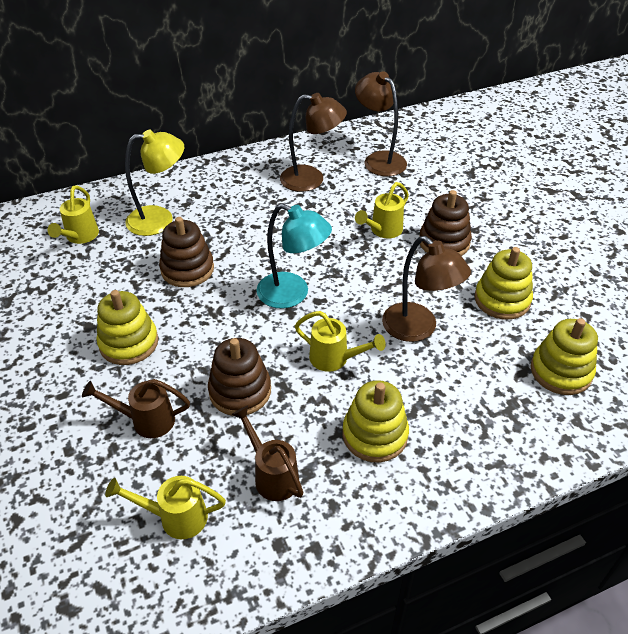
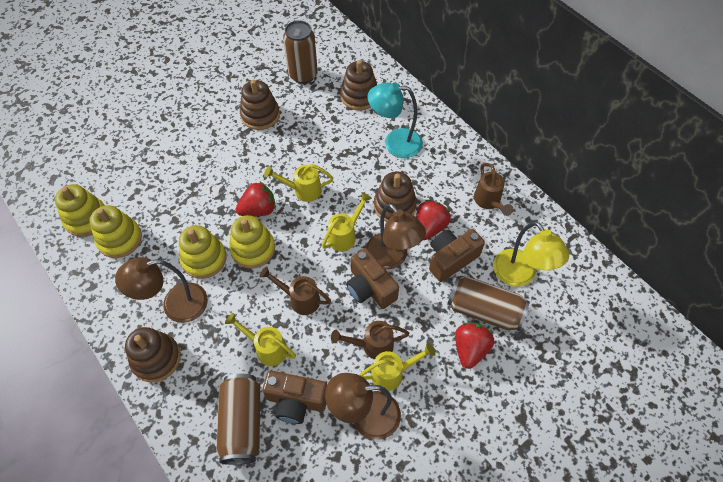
brown camera: none = 0 -> [263,371,327,424] [346,248,399,309] [429,229,485,282] = 3
brown can: none = 0 -> [216,374,260,465] [283,20,318,84] [448,275,529,331] = 3
brown stacking toy: [159,217,214,287] [208,338,271,416] [419,190,472,256] = 3 -> [125,327,181,382] [240,80,280,130] [340,60,377,110] [374,171,417,222] = 4
brown watering can: [82,379,190,438] [232,406,304,501] = 2 -> [259,267,331,315] [331,321,409,359] [474,163,513,216] = 3
red strawberry: none = 0 -> [236,181,276,217] [416,200,451,240] [455,322,494,369] = 3

